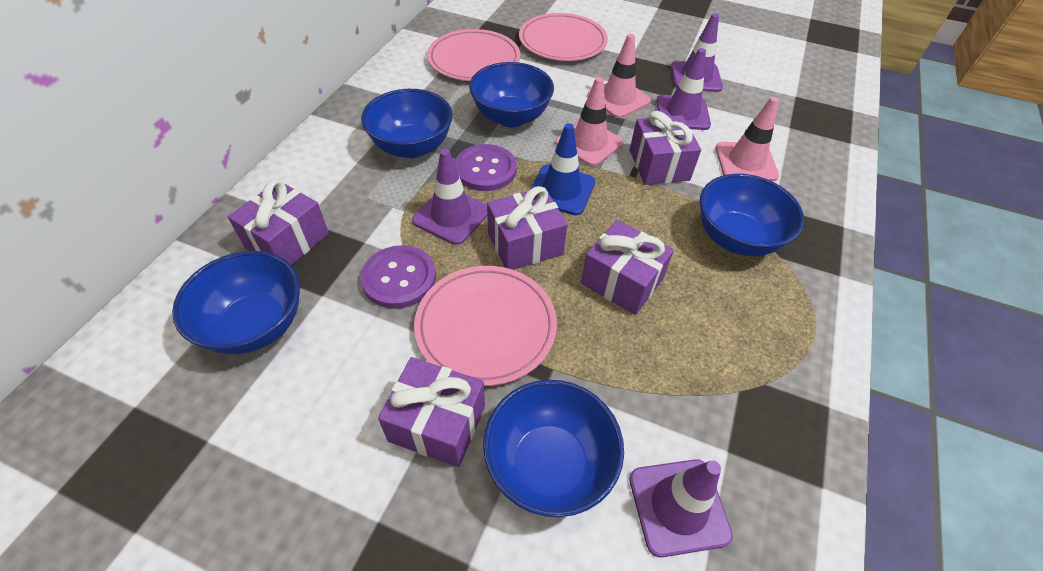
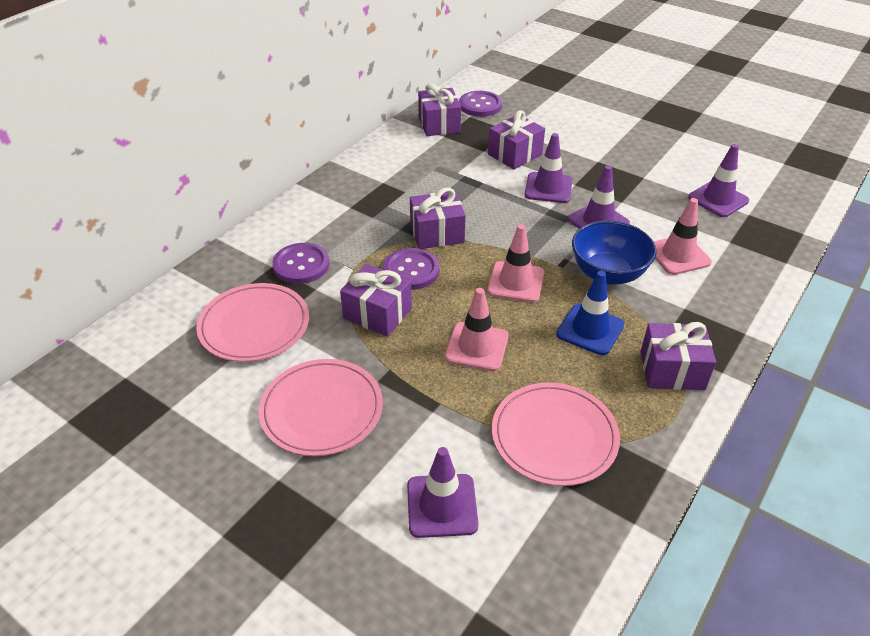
blue bowl: [172,251,300,354] [361,89,453,158] [469,62,554,127] [483,380,624,517] [700,174,804,256] = 5 -> [572,221,657,285] = 1
purple button: [360,245,436,309] [454,144,517,191] = 2 -> [272,243,330,284] [383,248,440,290] [459,91,502,117] = 3

